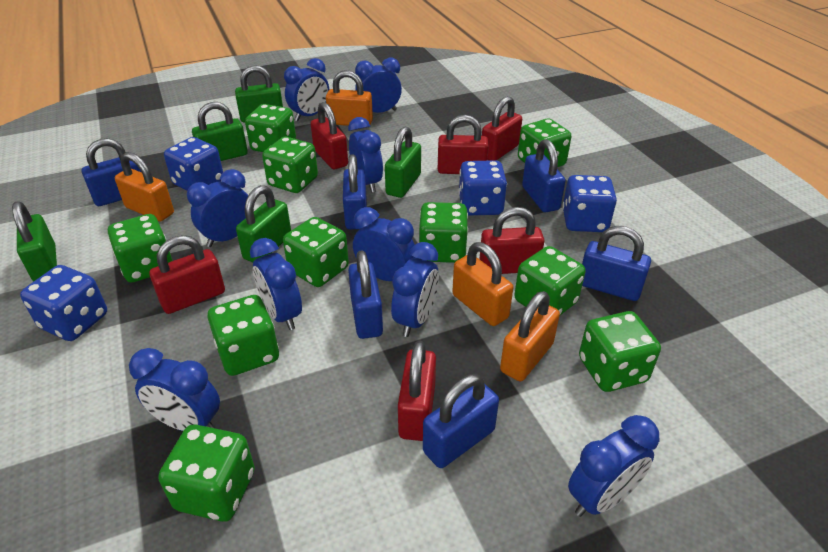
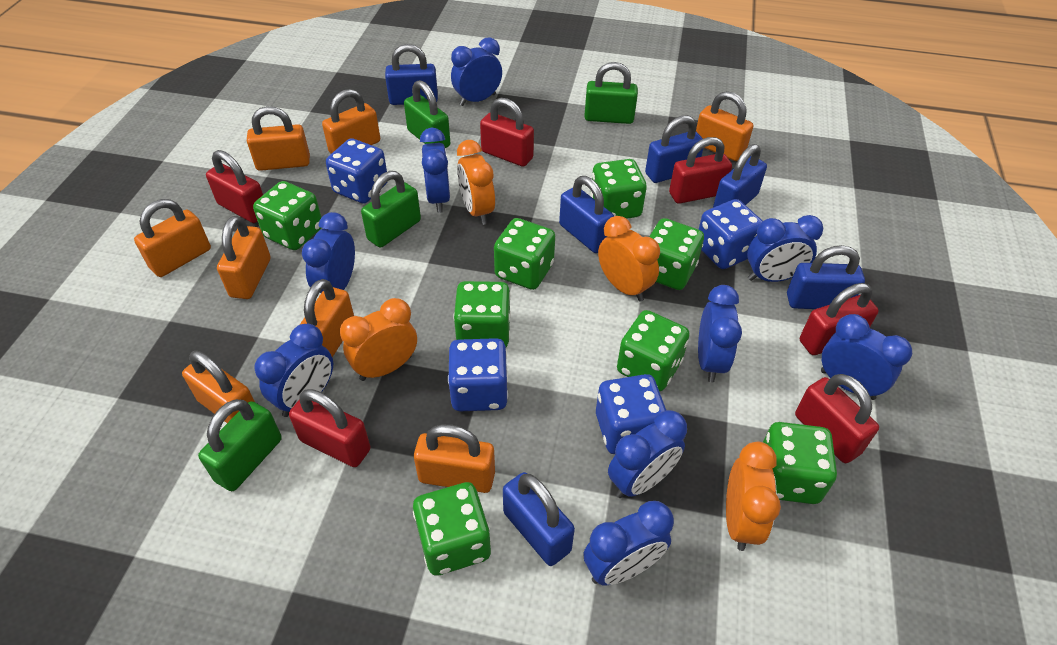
green dice: [108,214,173,282] [158,425,255,522] [207,295,279,376] [245,104,296,152] [262,137,318,193] [283,217,349,287] [419,202,468,263] [515,246,585,315] [518,119,571,167] [579,311,661,392] = 10 -> [253,181,322,250] [413,482,491,576] [453,281,511,347] [494,218,555,290] [591,159,647,219] [617,310,690,391] [649,218,704,290] [763,422,837,504] = 8
green padlock: [12,201,57,281] [192,102,248,161] [235,65,283,123] [236,185,291,262] [385,127,421,198] = 5 -> [198,399,282,491] [361,171,421,248] [404,80,450,148] [584,62,638,124] = 4
orange clock: none = 0 -> [340,298,417,381] [457,140,495,225] [598,216,660,302] [726,442,781,551] = 4
orange padlock: [115,152,174,221] [326,70,373,126] [452,242,513,326] [500,291,560,381] = 4 -> [134,199,211,277] [182,351,255,423] [217,216,271,299] [247,106,310,171] [300,279,354,357] [322,89,380,154] [414,424,495,493] [696,91,753,161] = 8

